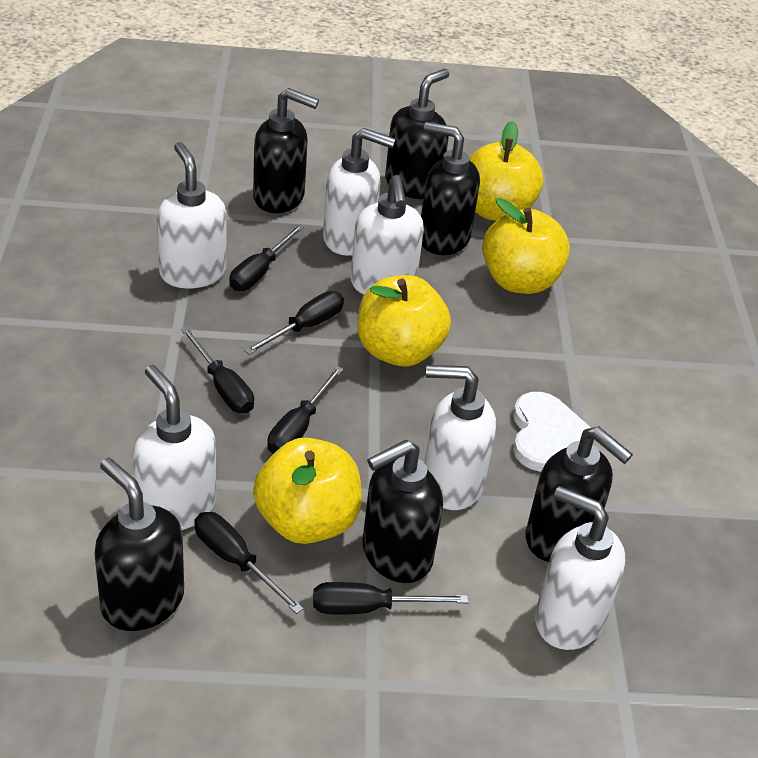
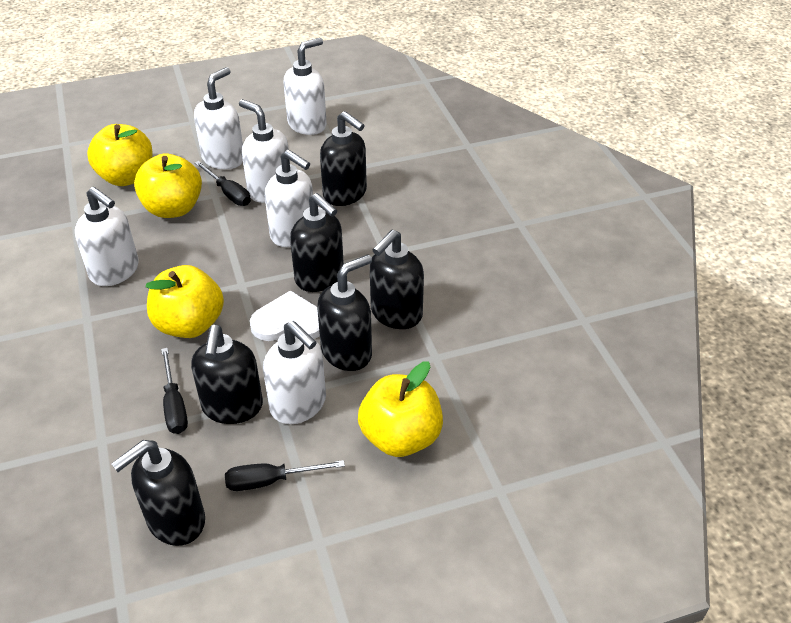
black screwdriver: [181,327,254,414] [194,512,304,614] [230,224,304,291] [244,291,344,355] [267,366,344,454] [313,582,469,614] = 6 -> [161,348,188,434] [195,161,251,206] [225,460,345,491] = 3

